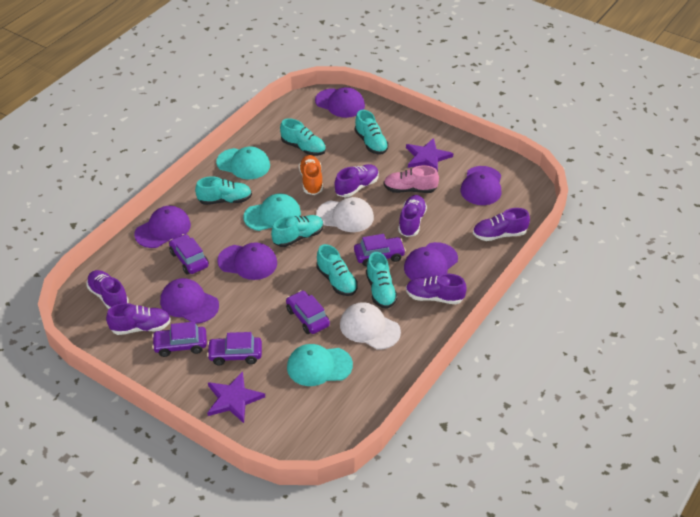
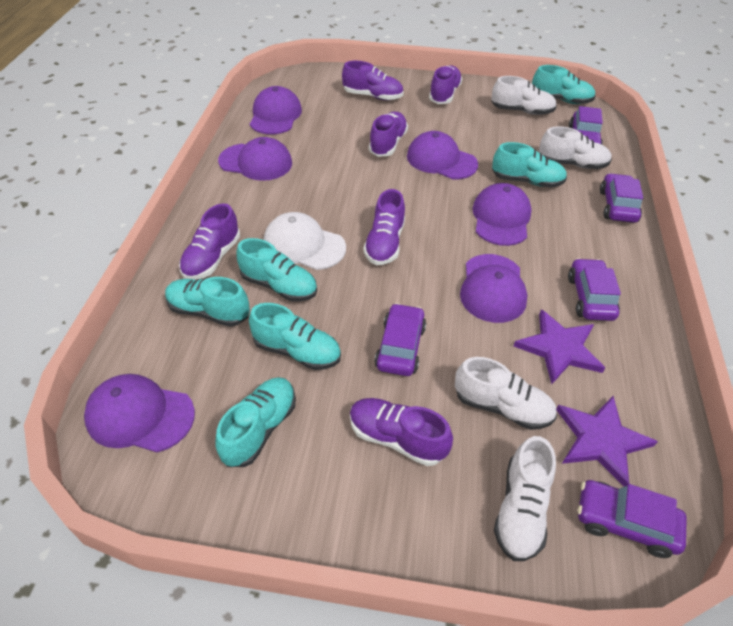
orange shoe: [299,155,323,195] = 1 -> none = 0
pink shoe: [384,165,439,193] = 1 -> none = 0
turquoise cap: [216,147,270,179] [243,193,301,231] [287,344,353,386] = 3 -> none = 0
white cap: [316,197,374,232] [340,302,401,350] = 2 -> [264,212,346,270] = 1
white shoe: none = 0 -> [455,357,557,430] [491,76,557,115] [494,436,556,561] [539,126,612,169] = 4

